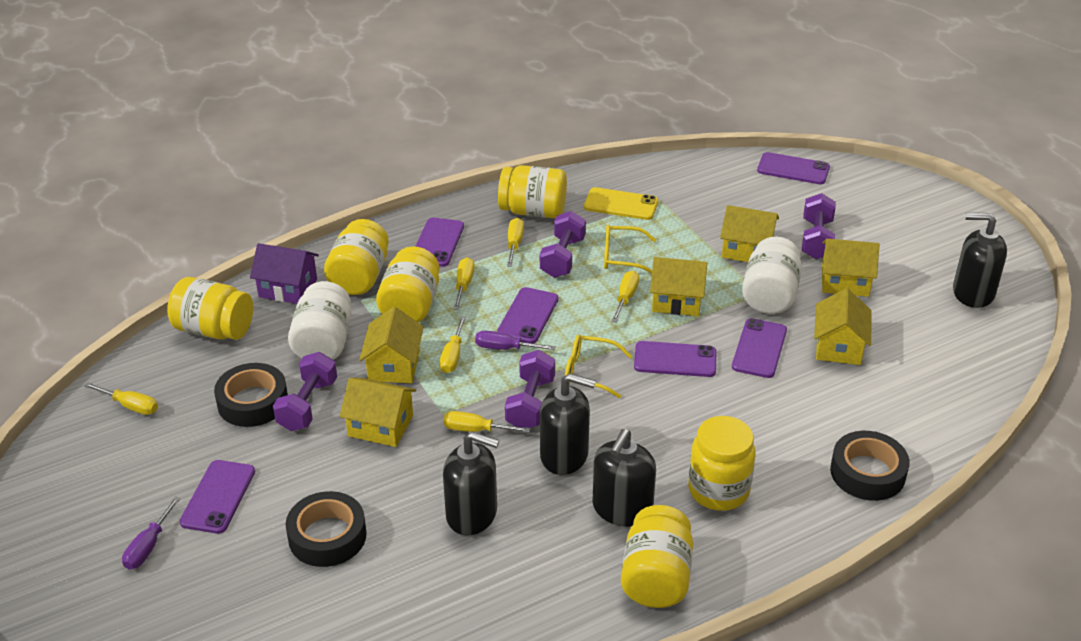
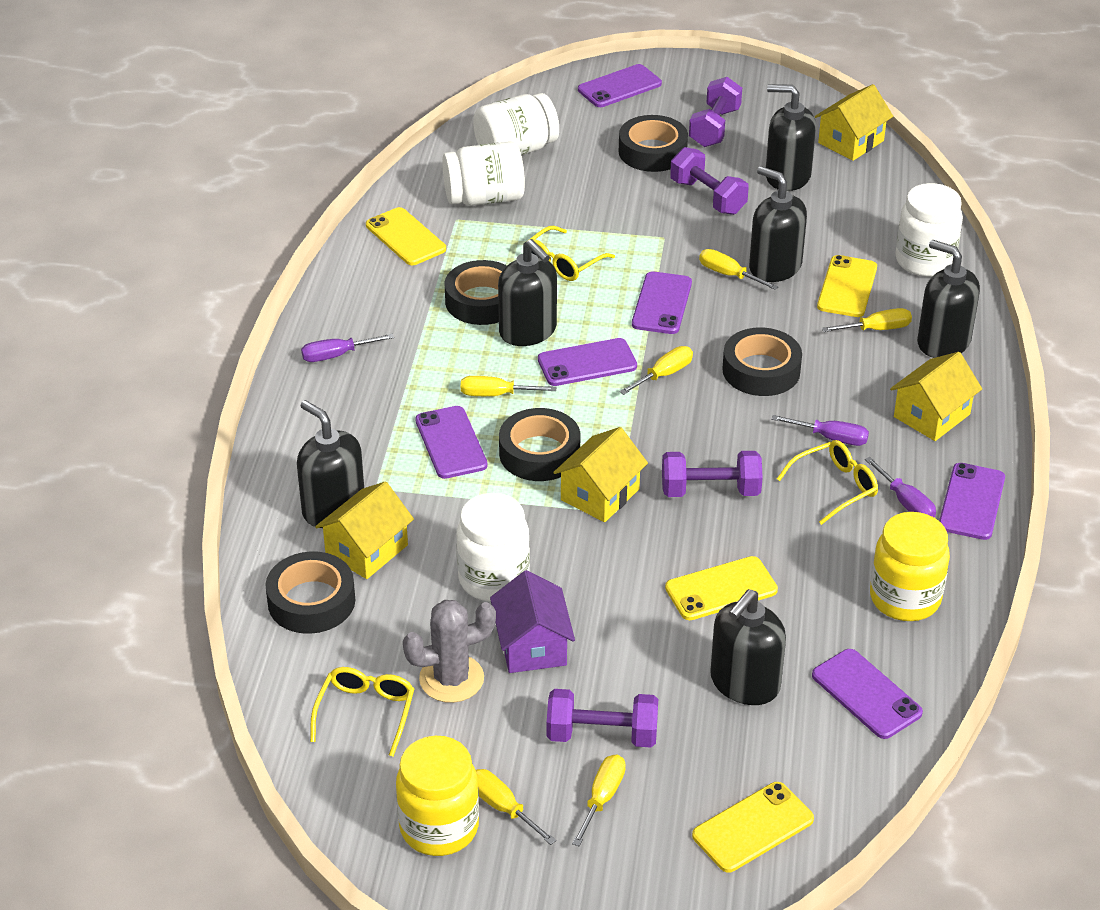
black soap dispenser: [443,431,499,536] [540,373,596,475] [593,429,656,527] [953,213,1007,308] = 4 -> [297,400,364,528] [498,239,557,346] [710,589,786,705] [749,166,807,282] [766,84,816,191] [917,240,980,358] = 6
black tape: [214,363,288,427] [286,491,367,567] [830,431,910,501] = 3 -> [265,551,355,634] [445,260,507,325] [499,408,580,481] [619,115,688,172] [722,328,802,396] = 5
grey cactus: none = 0 -> [403,600,496,703] = 1
purple screwdriver: [122,496,181,570] [475,331,556,350] = 2 -> [301,334,394,362] [771,415,869,446] [865,457,936,518] = 3
white jar: [288,281,351,360] [742,237,802,314] = 2 -> [442,141,525,206] [456,493,530,601] [473,93,559,155] [895,183,963,277] = 4
yellow glasses: [565,335,632,398] [604,225,657,274] = 2 -> [310,667,414,757] [529,226,615,281] [777,440,878,525] = 3
yellow house: [340,378,416,447] [359,307,424,383] [650,257,707,316] [720,205,779,262] [814,288,872,365] [822,239,879,297] = 6 -> [315,481,414,579] [553,427,648,522] [815,84,893,161] [890,352,982,441] = 4
yellow jar: [167,277,253,340] [324,219,389,295] [376,246,440,323] [498,165,567,218] [621,505,693,608] [688,416,756,511] = 6 -> [396,736,479,856] [870,512,950,621] = 2
yellow phone: [584,187,658,220] = 1 -> [366,207,446,265] [665,556,778,620] [692,782,814,872] [817,255,877,317] = 4

